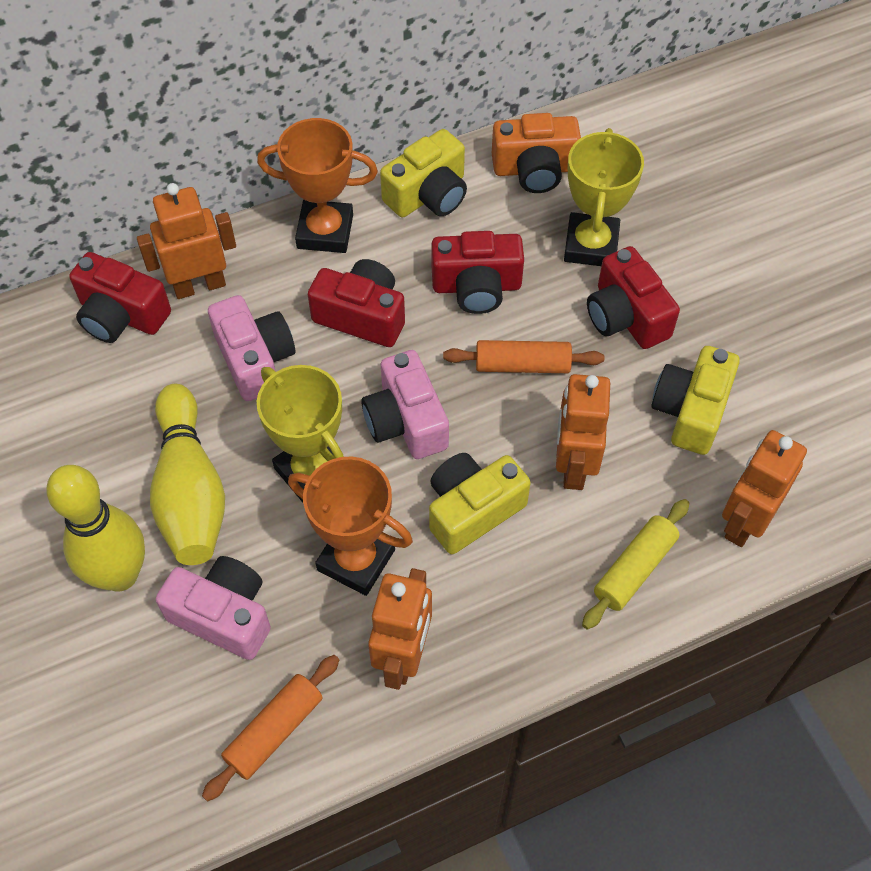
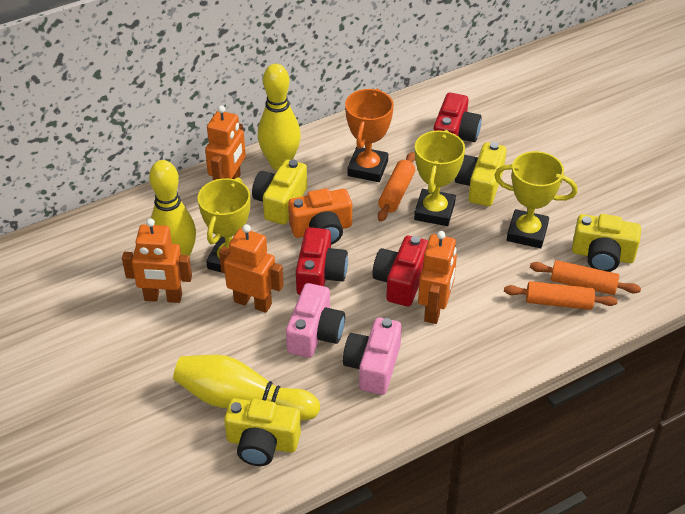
orange rolling pin: [202,655,339,802] [443,340,604,373] = 2 -> [378,152,415,222] [504,281,618,310] [530,260,641,295] = 3
orange trophy: [257,118,378,253] [288,457,413,596] = 2 -> [345,89,394,182] = 1
pink camera: [156,556,271,660] [208,295,295,401] [361,350,449,459] = 3 -> [286,283,345,358] [343,317,402,395] = 2
red camera: [69,252,171,343] [308,259,405,347] [431,231,524,314] [587,246,680,349] = 4 -> [296,227,348,295] [372,236,428,306] [433,93,482,142] = 3
yellow bowling pin: [46,465,145,592] [150,384,225,565] = 2 -> [149,160,196,257] [173,355,320,421] [258,64,301,171] = 3
yellow camera: [380,129,467,217] [429,453,531,554] [651,346,740,455] = 3 -> [224,398,301,466] [252,159,307,225] [455,142,507,206] [572,214,641,272] = 4
yellow rolling pin: [582,499,689,630] = 1 -> none = 0
yellow trophy: [257,365,344,502] [564,128,644,266] = 2 -> [198,177,250,272] [414,130,465,226] [494,151,577,248] = 3

